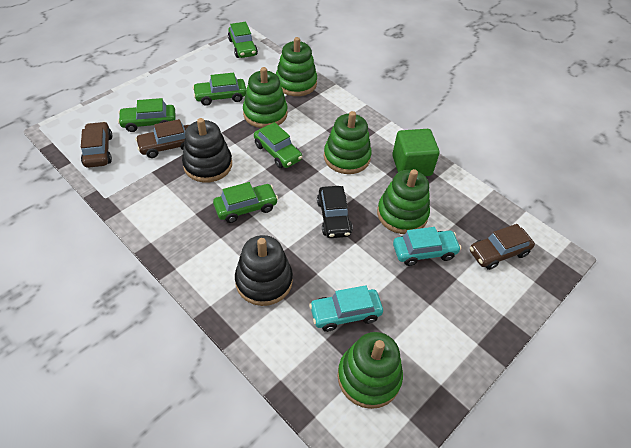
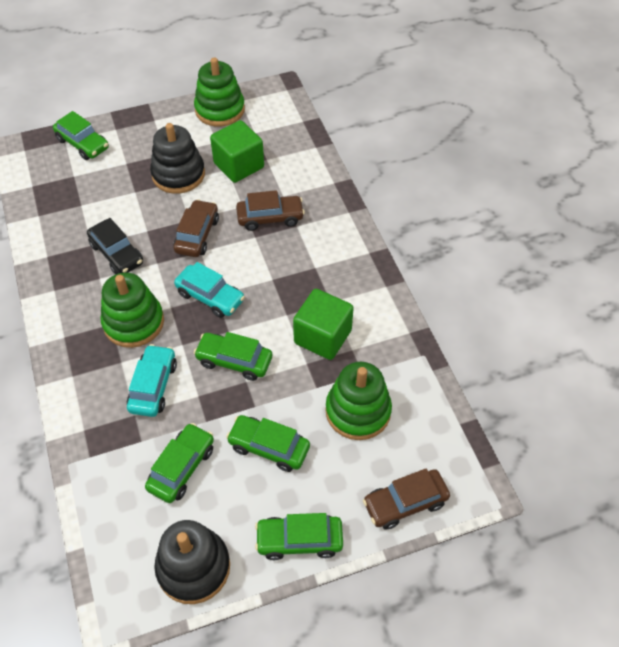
green cube: [392,129,440,176] = 1 -> [210,120,264,183] [293,289,354,360] = 2
green stacking toy: [243,67,287,128] [276,37,317,96] [324,111,372,174] [337,332,403,409] [377,169,430,234] = 5 -> [101,273,164,348] [194,58,245,127] [325,362,392,440] = 3

